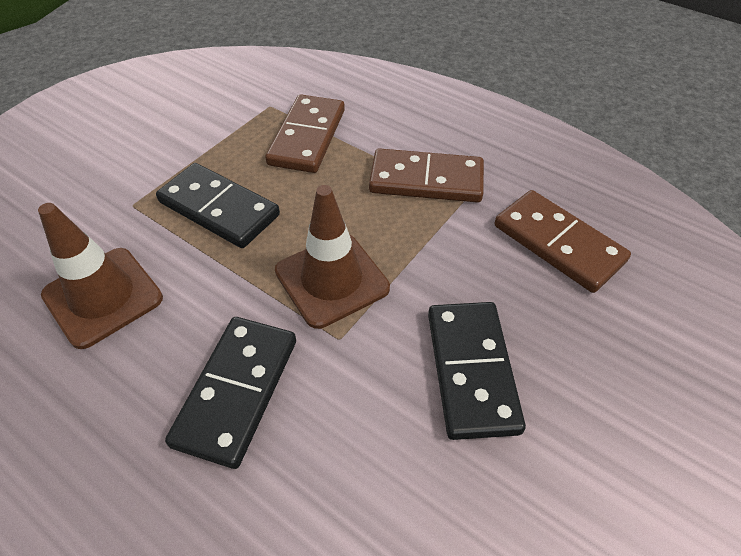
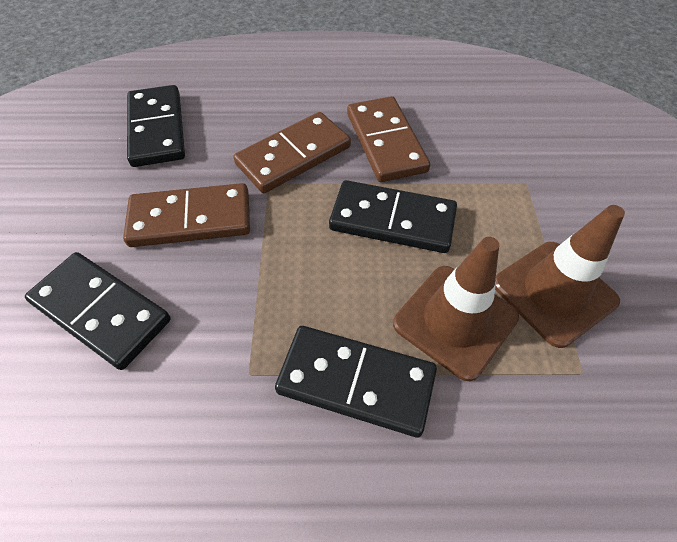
black domino: [156,163,280,248] [165,317,296,469] [428,302,526,440] = 3 -> [25,252,171,370] [127,85,185,167] [275,326,437,437] [329,180,457,253] = 4

